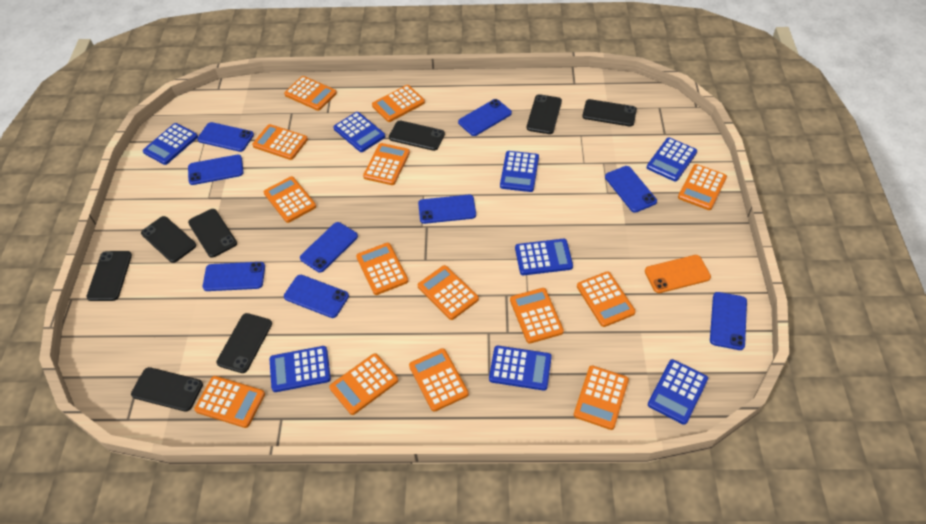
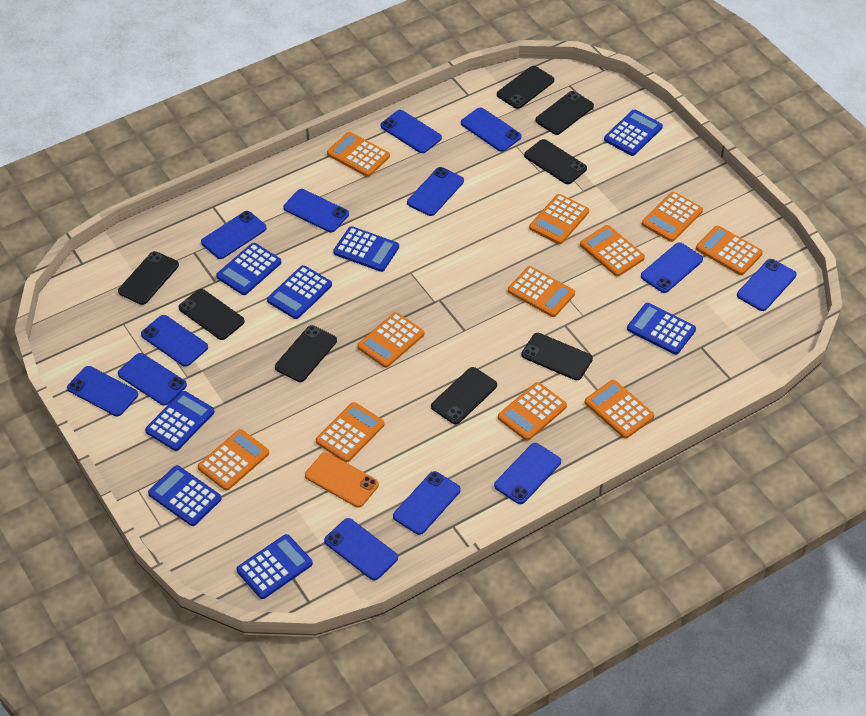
blue phone: [188,155,244,185] [197,122,254,152] [203,262,265,291] [284,275,349,318] [300,222,358,273] [418,195,476,224] [458,99,512,136] [605,166,657,213] [710,292,747,350] = 9 -> [67,366,138,416] [118,353,187,406] [141,315,208,367] [201,211,267,259] [283,189,349,232] [324,518,398,580] [381,110,442,153] [393,471,461,535] [407,167,464,216] [461,107,522,152] [494,443,561,504] [641,242,703,293] [737,259,797,311] = 13
orange calculator: [194,376,265,428] [252,124,308,160] [264,176,316,223] [284,76,337,111] [329,353,398,415] [356,243,408,295] [363,143,410,185] [372,85,425,122] [409,348,469,412] [418,265,479,320] [510,288,564,344] [574,365,629,430] [577,271,636,327] [678,164,727,210] = 14 -> [198,429,269,491] [316,402,385,463] [327,132,390,177] [357,312,424,368] [498,382,567,441] [508,266,575,317] [529,194,589,244] [580,225,645,277] [584,380,654,439] [642,192,703,242] [696,225,763,275] = 11

